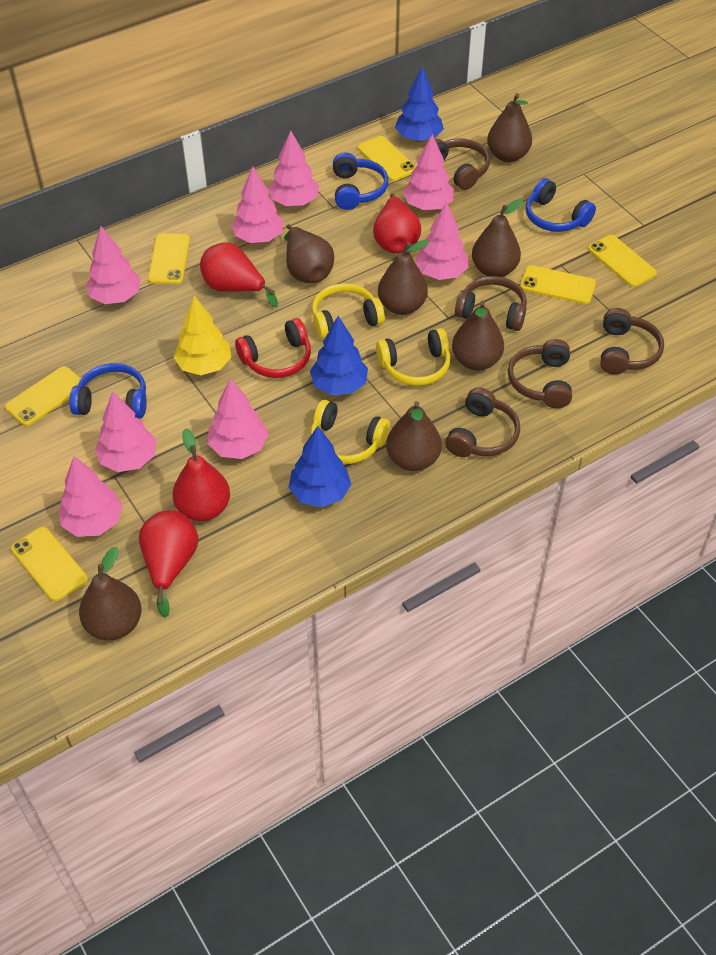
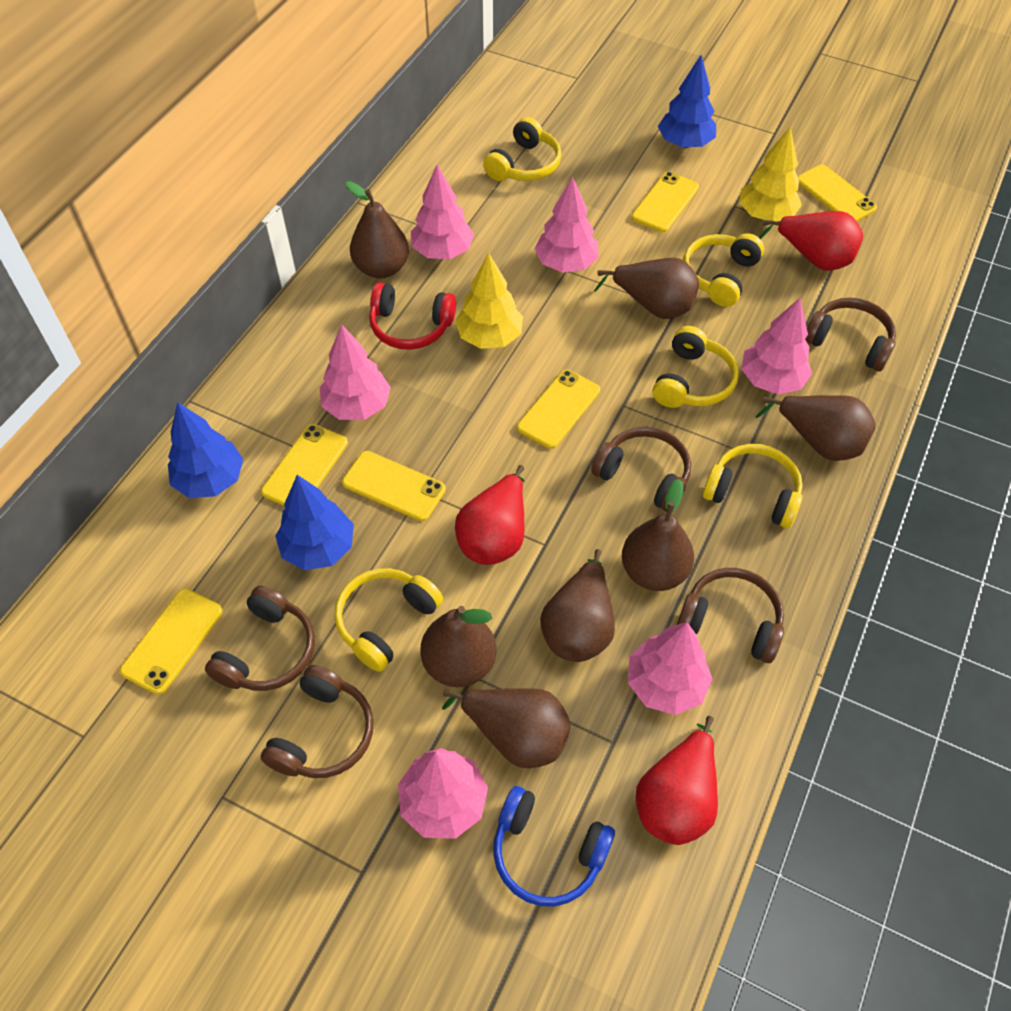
blue headphones: [69,363,147,418] [333,152,389,210] [526,178,596,232] = 3 -> [493,786,615,907] = 1
pink tree: [59,456,123,537] [86,227,141,304] [95,391,156,472] [208,378,268,459] [231,167,284,243] [268,131,319,206] [403,134,454,210] [415,202,469,280] = 8 -> [319,325,391,420] [398,748,488,839] [411,164,474,259] [535,177,599,273] [628,622,712,715] [741,298,812,395] = 6
red pear: [139,510,198,618] [172,428,230,521] [200,243,278,307] [373,193,421,253] = 4 -> [455,465,525,565] [636,716,718,845] [759,211,863,271] = 3
yellow headphones: [311,400,390,464] [312,283,385,339] [376,328,451,386] = 3 -> [335,568,443,672] [483,117,561,181] [653,326,739,408] [683,233,764,307] [703,444,803,528] = 5
yellow tree: [173,296,231,375] = 1 -> [455,253,523,349] [739,127,802,221] = 2

